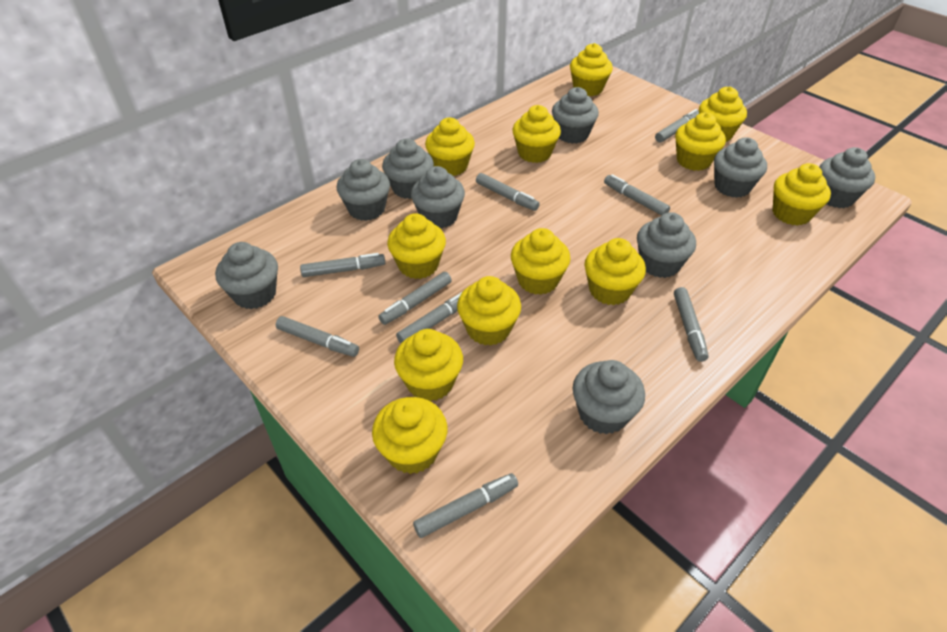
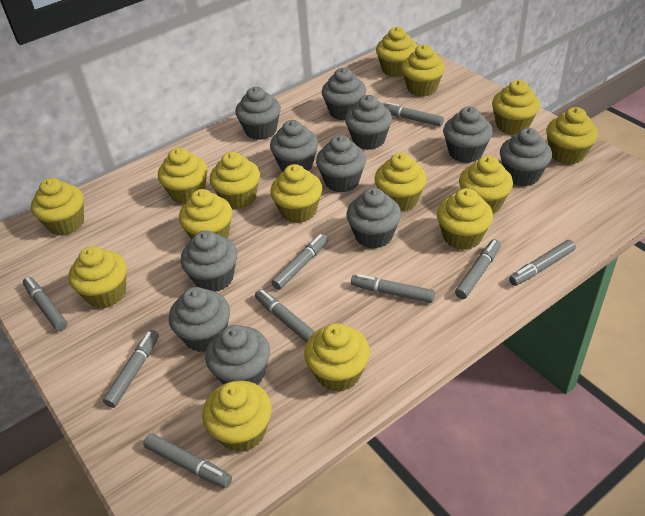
grey cupcake: [215,242,278,309] [337,159,390,221] [382,138,434,199] [411,166,465,228] [552,87,599,144] [573,360,645,434] [637,212,696,278] [714,137,767,198] [819,147,875,208] = 9 -> [169,287,230,352] [181,230,237,292] [205,325,270,385] [235,87,281,140] [270,120,318,172] [316,135,366,192] [322,68,366,120] [345,95,392,150] [346,188,401,249] [443,106,493,163] [500,128,552,186] = 11
yellow cupcake: [372,397,448,474] [387,213,446,279] [394,329,463,401] [425,118,475,176] [457,276,521,346] [511,228,571,295] [512,105,561,163] [570,43,613,96] [585,238,646,305] [675,112,726,171] [699,87,747,142] [773,163,831,226] = 12 -> [31,178,84,236] [68,246,127,308] [158,148,208,204] [179,189,232,240] [202,380,272,452] [210,152,260,209] [270,164,322,223] [304,323,370,392] [374,153,427,212] [376,27,417,77] [401,45,445,96] [437,188,493,250] [459,156,513,214] [492,80,540,135] [546,107,598,165] = 15

